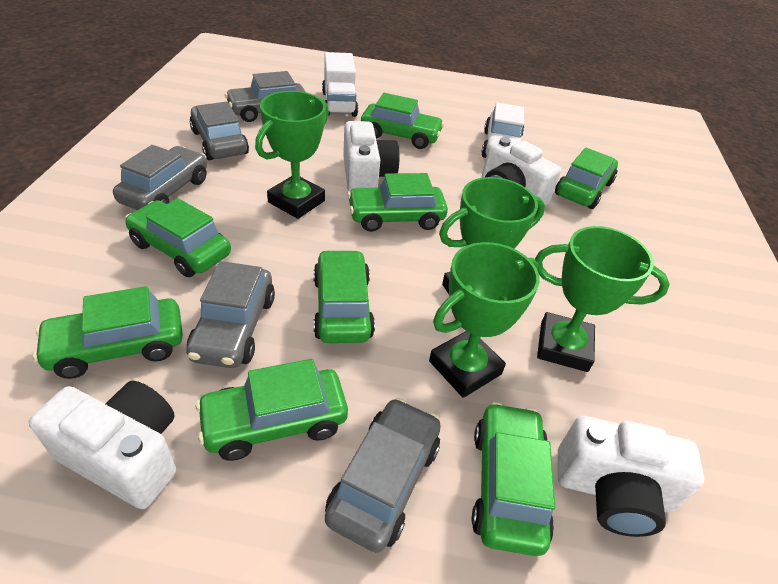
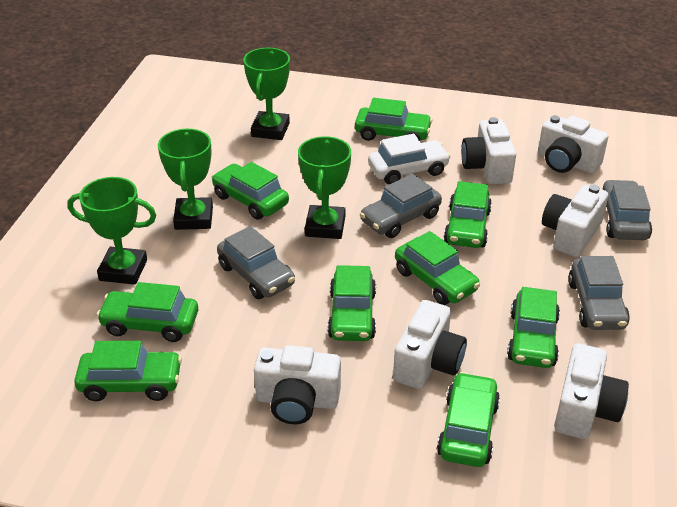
green car: [33,286,183,379] [125,198,231,277] [195,359,348,461] [314,249,375,343] [347,173,448,232] [361,93,444,149] [472,402,555,556] [555,148,618,209] = 8 -> [74,341,182,401] [96,282,198,342] [211,162,289,220] [327,265,376,341] [355,98,433,141] [395,231,480,305] [437,372,500,467] [444,181,492,248] [507,287,560,368] = 9
grey car: [113,145,207,210] [186,261,275,368] [190,102,249,160] [225,71,306,122] [325,398,441,553] = 5 -> [217,226,295,299] [360,174,442,238] [568,256,630,330] [602,179,652,240] = 4
white camera: [29,381,176,509] [343,121,400,191] [481,137,561,205] [558,416,704,537] = 4 -> [254,345,341,424] [393,300,467,389] [461,117,516,184] [538,115,608,173] [542,184,608,257] [554,343,629,439] = 6
white truck: [322,52,358,117] = 1 -> none = 0

